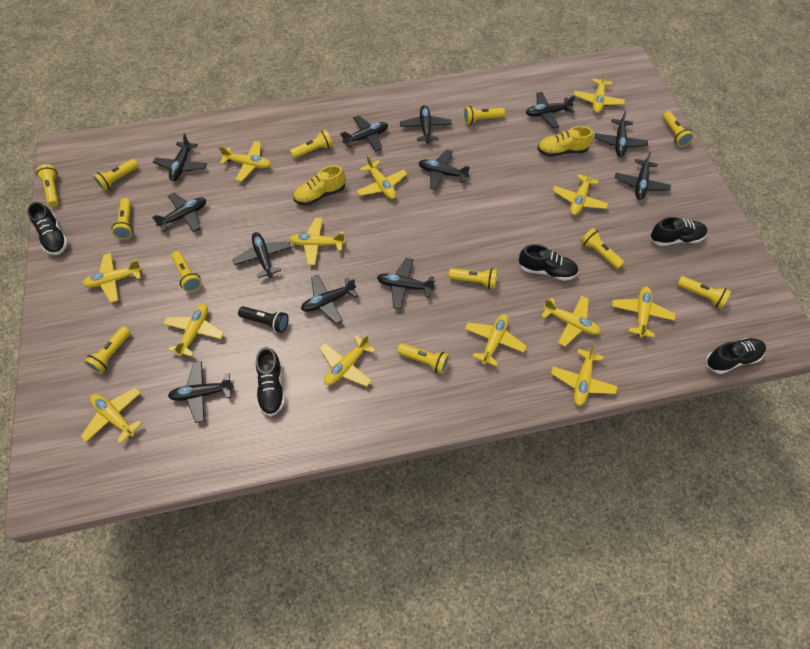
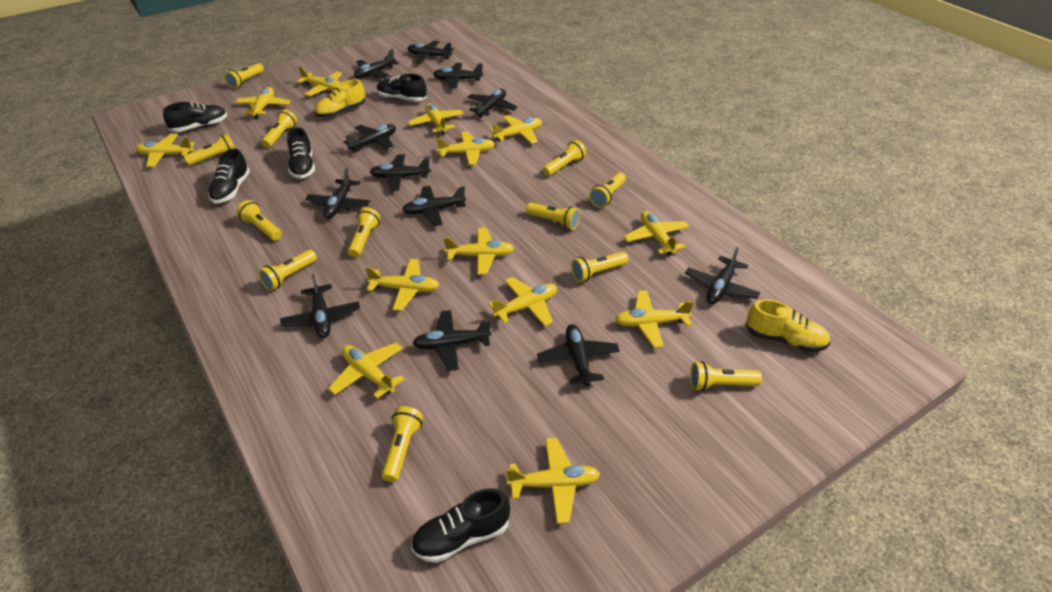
black flashlight: [238,306,289,333] = 1 -> none = 0

